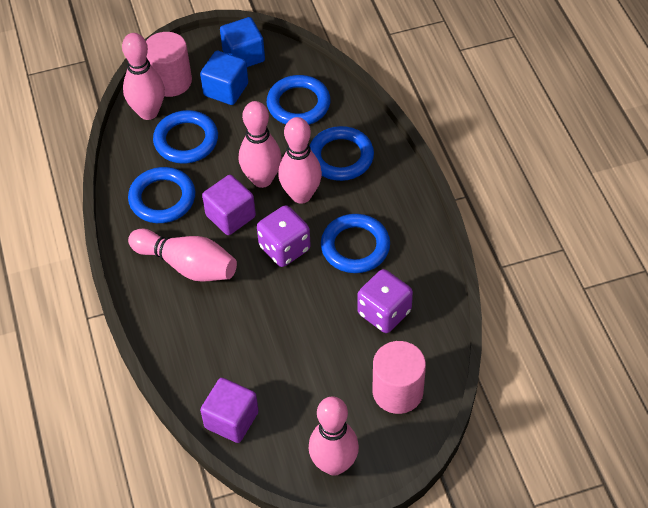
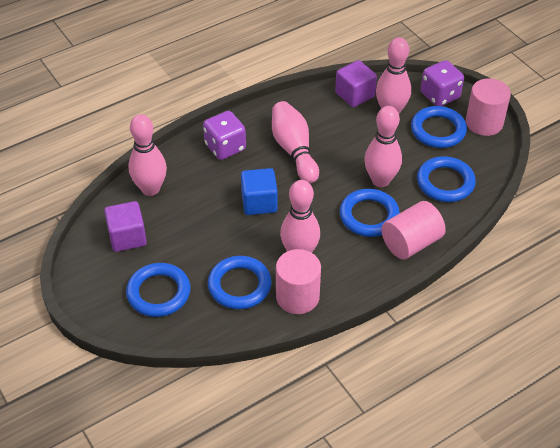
blue cube: [200,51,248,105] [220,17,265,67] = 2 -> [241,168,278,215] = 1
pink cylinder: [146,32,192,97] [373,341,426,414] = 2 -> [276,249,321,314] [381,201,446,259] [466,78,511,136] = 3

